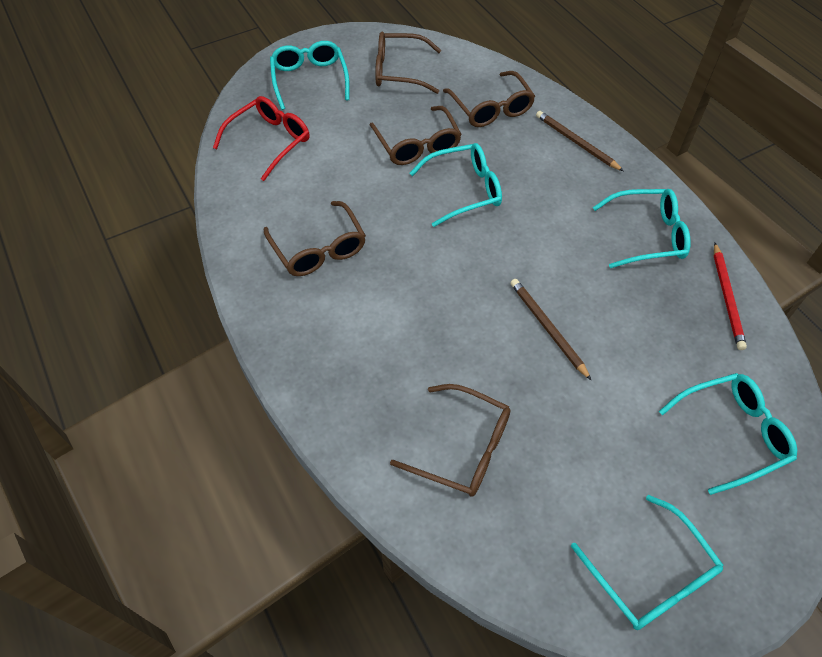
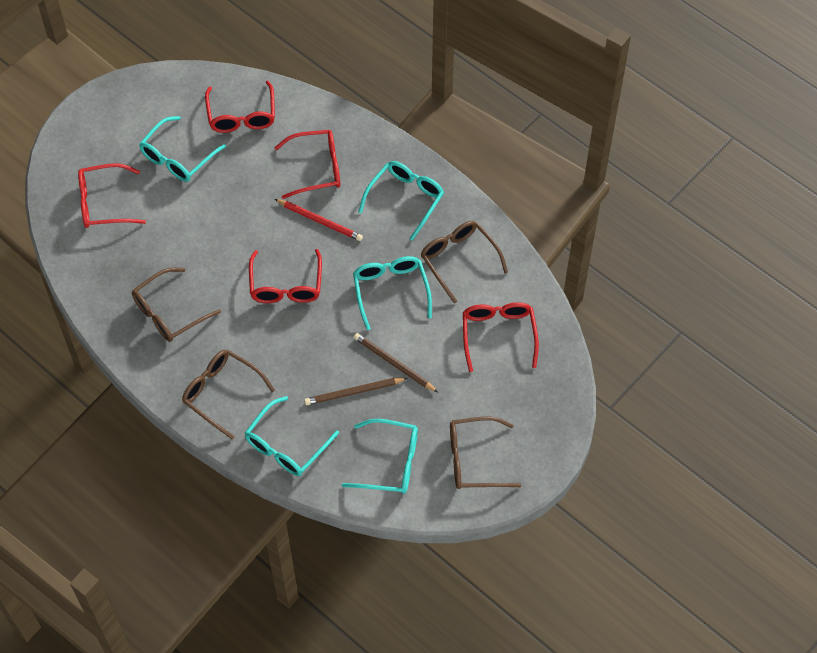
brown glasses: [264,201,366,276] [370,106,462,165] [375,32,441,94] [390,384,511,497] [443,71,535,127] = 5 -> [132,268,221,342] [182,350,275,439] [421,221,508,303] [450,416,521,489] = 4
red glasses: [213,96,310,181] = 1 -> [78,163,146,228] [205,81,275,133] [249,249,322,303] [274,130,340,199] [463,302,539,372] = 5

